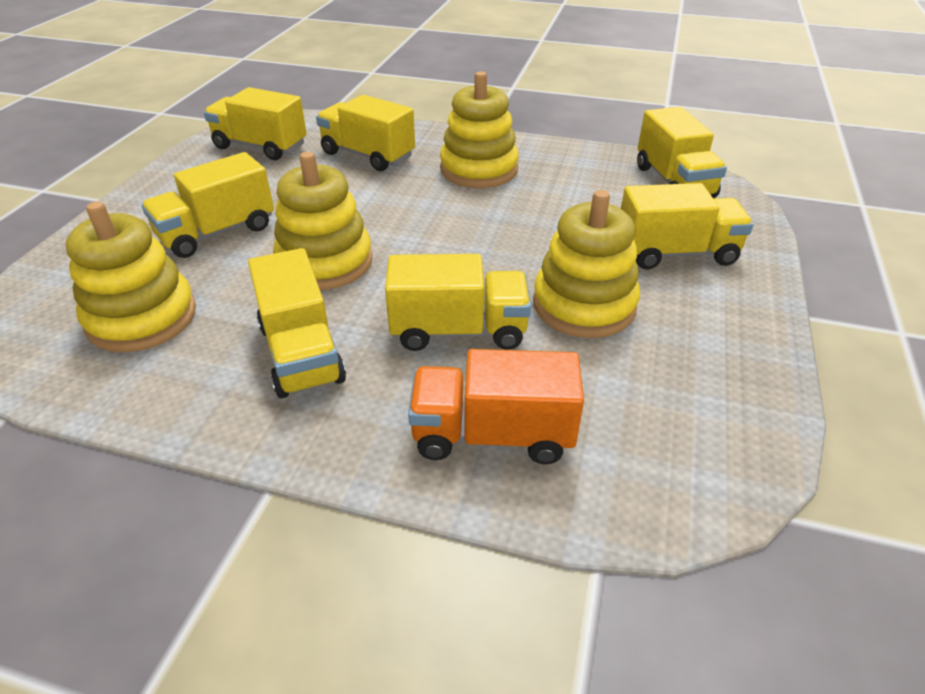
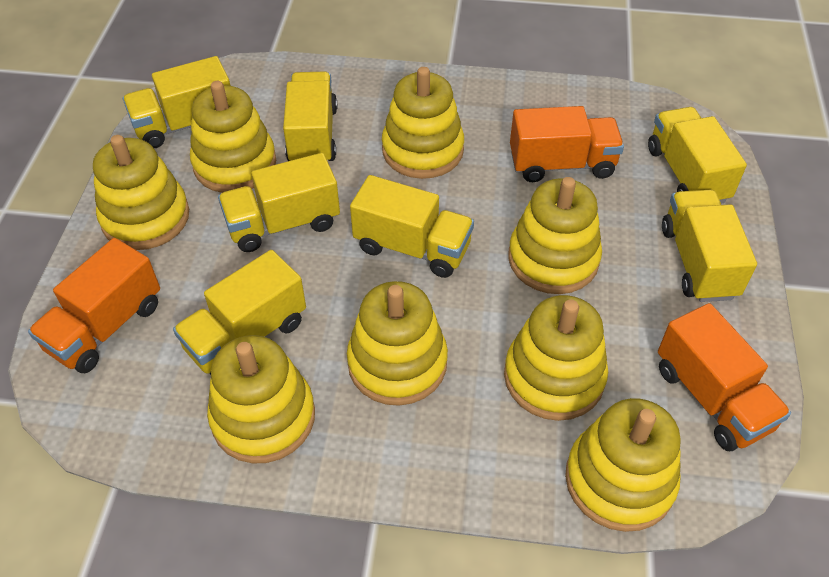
orange truck: [408,349,584,464] = 1 -> [28,238,160,373] [510,106,624,182] [658,303,791,451] = 3
yellow stacking toy: [65,201,196,352] [273,152,372,290] [440,71,519,188] [533,190,640,338] = 4 -> [93,135,189,250] [190,81,276,193] [207,335,315,463] [347,281,448,406] [382,67,464,179] [504,295,608,421] [508,177,602,294] [565,398,681,532] = 8

